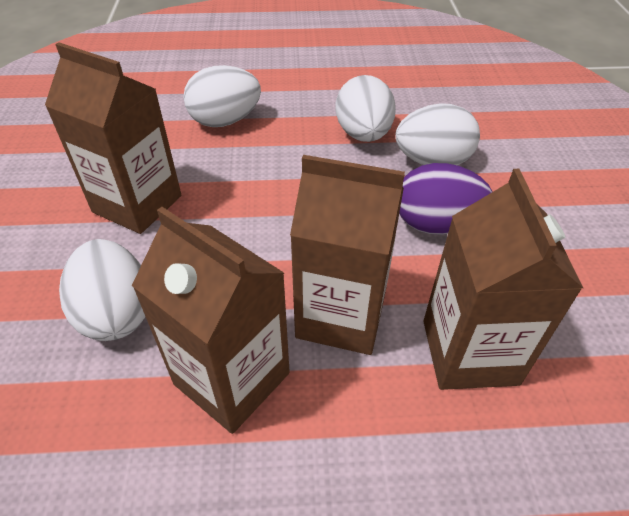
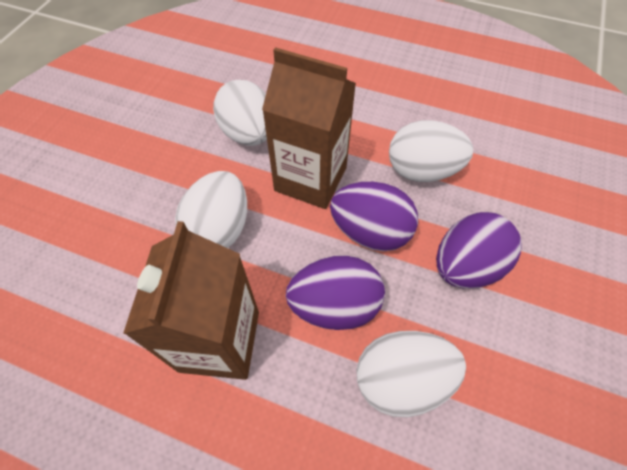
brown carton: [45,42,181,234] [132,207,290,434] [290,155,405,355] [423,169,583,390] = 4 -> [123,221,259,380] [262,47,356,209] = 2
purple egg: [399,163,493,235] = 1 -> [286,255,385,330] [330,182,418,251] [436,212,522,289] = 3

